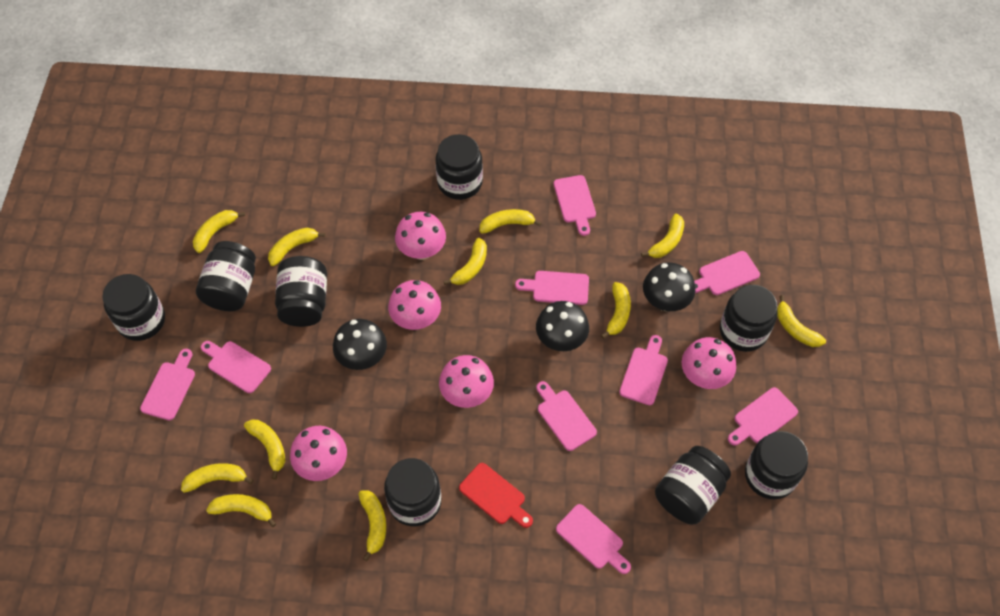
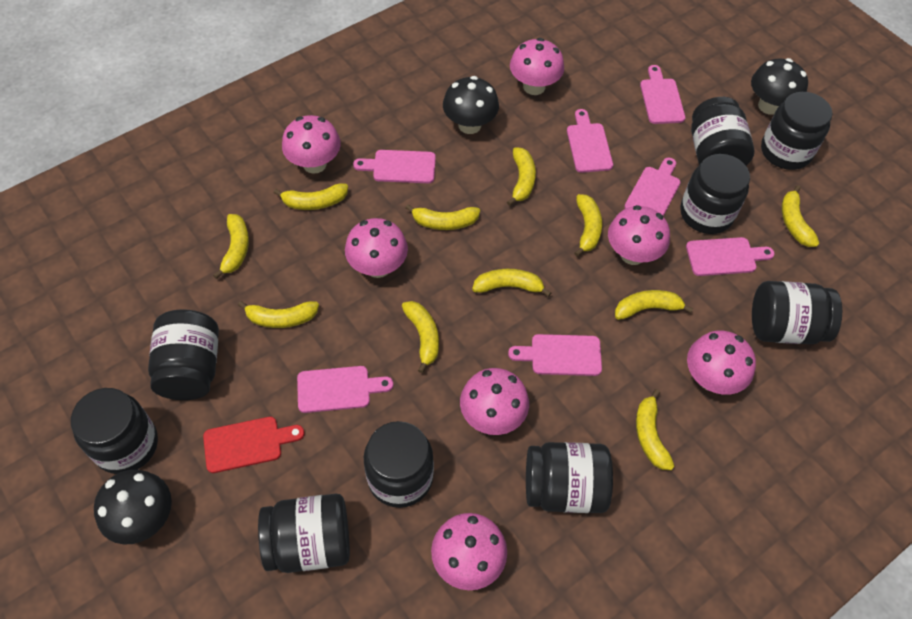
black jar: [103,274,165,341] [196,241,256,311] [275,256,327,327] [384,458,441,526] [435,134,483,200] [655,446,731,524] [720,285,777,352] [745,431,808,499] = 8 -> [71,388,158,474] [148,309,219,400] [258,494,350,573] [364,421,434,508] [526,442,613,513] [680,154,750,234] [691,97,754,166] [752,281,842,344] [761,92,833,170] = 9
pink cutting board: [140,349,195,421] [201,341,271,393] [515,271,589,305] [536,381,597,451] [554,175,596,236] [556,504,631,574] [619,335,668,405] [694,251,760,295] [728,387,798,446] = 9 -> [297,366,393,413] [353,150,436,183] [508,334,602,376] [567,109,613,173] [624,158,680,216] [640,65,685,124] [686,237,775,276] = 7
pink mushroom: [290,426,347,481] [388,280,441,330] [395,212,446,260] [439,355,494,408] [682,337,736,389] = 5 -> [282,115,341,174] [345,218,408,278] [431,513,507,590] [460,368,529,435] [510,38,564,95] [608,205,670,265] [687,331,756,395] = 7

